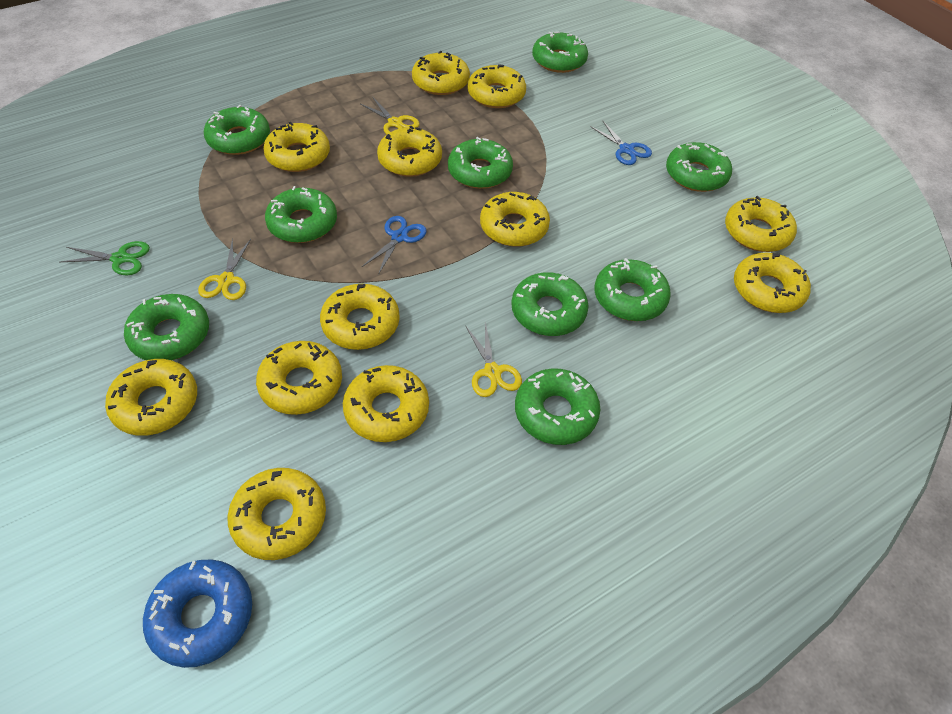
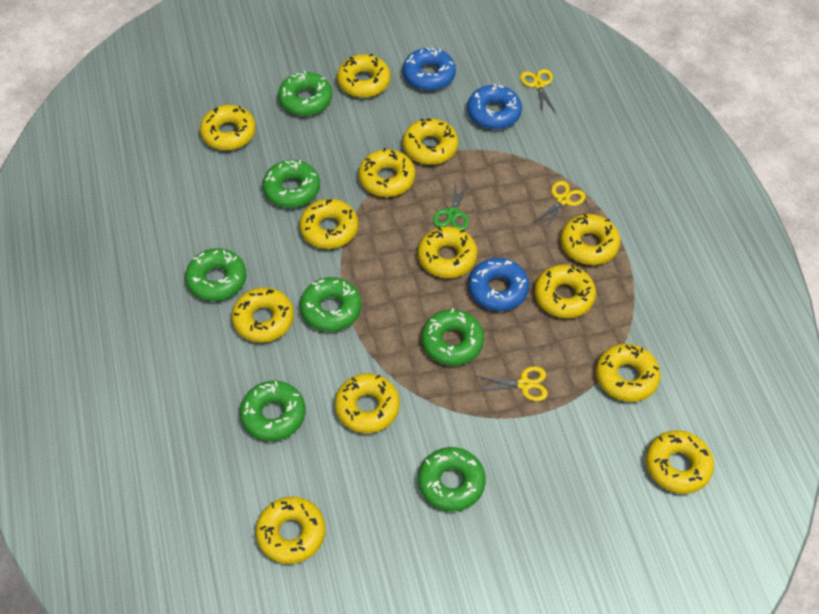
blue donut: [143,559,252,668] = 1 -> [403,48,456,91] [467,83,522,129] [468,258,529,311] = 3
blue scissors: [362,216,427,275] [590,120,652,165] = 2 -> none = 0
green donut: [124,294,209,360] [204,105,270,155] [265,186,337,243] [448,137,513,189] [511,272,589,336] [515,368,600,445] [532,32,588,73] [595,258,671,321] [666,142,732,192] = 9 -> [185,248,246,301] [240,381,305,441] [263,160,320,208] [278,71,332,116] [300,277,362,332] [418,447,486,511] [421,308,484,366] = 7
yellow donut: [105,359,197,436] [228,468,326,560] [256,341,342,415] [263,122,330,172] [320,284,400,350] [343,365,429,442] [377,126,442,177] [412,51,470,95] [468,64,526,108] [480,192,550,247] [725,196,797,252] [734,253,811,313] = 12 -> [200,105,256,150] [232,287,294,342] [256,496,325,564] [299,199,358,249] [335,373,400,433] [337,54,391,98] [359,148,416,197] [403,118,458,165] [418,226,478,278] [534,264,596,318] [561,214,620,265] [596,344,661,402] [646,430,714,494] = 13

